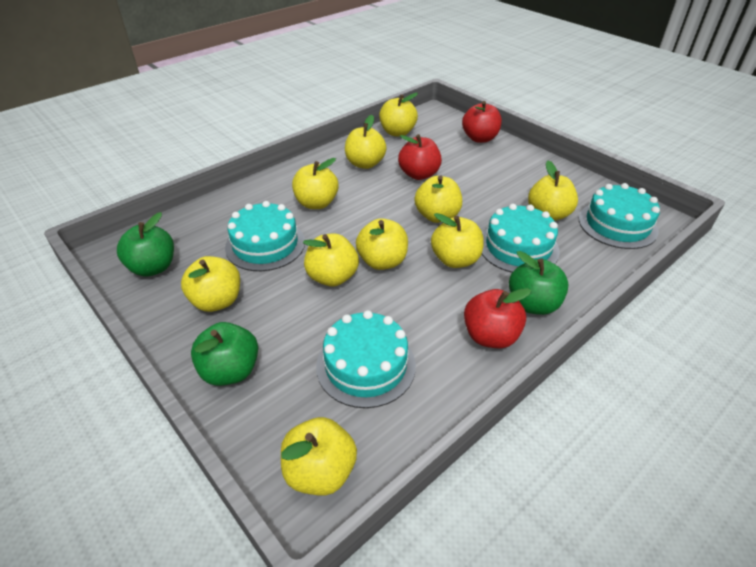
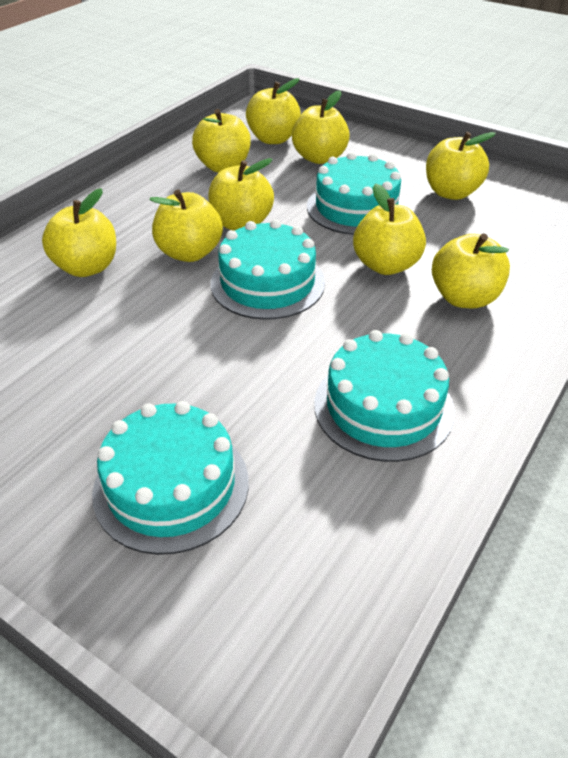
green apple: [117,212,174,276] [191,322,258,386] [509,251,569,315] = 3 -> none = 0
red apple: [398,134,442,180] [462,101,502,143] [464,288,532,348] = 3 -> none = 0
yellow apple: [181,256,240,312] [281,417,357,495] [292,158,339,209] [303,233,359,286] [345,115,387,169] [356,218,408,270] [379,93,418,137] [414,176,462,223] [431,213,484,268] [528,160,578,221] = 10 -> [42,188,116,277] [150,189,223,262] [192,109,251,173] [208,158,274,231] [246,78,301,144] [292,90,350,164] [353,183,426,275] [426,132,496,200] [432,234,510,308] = 9

